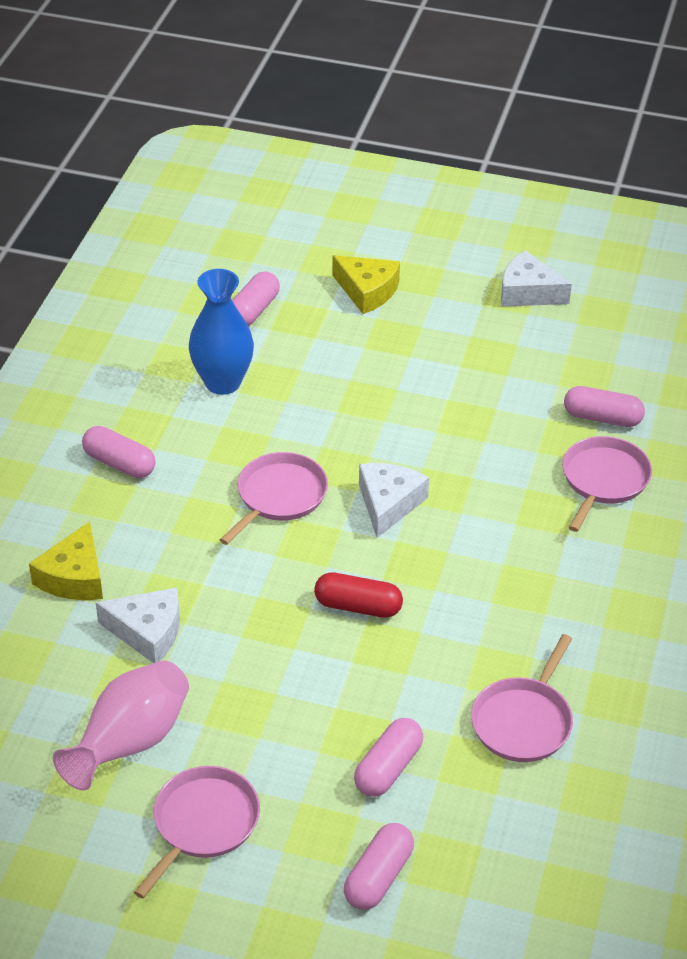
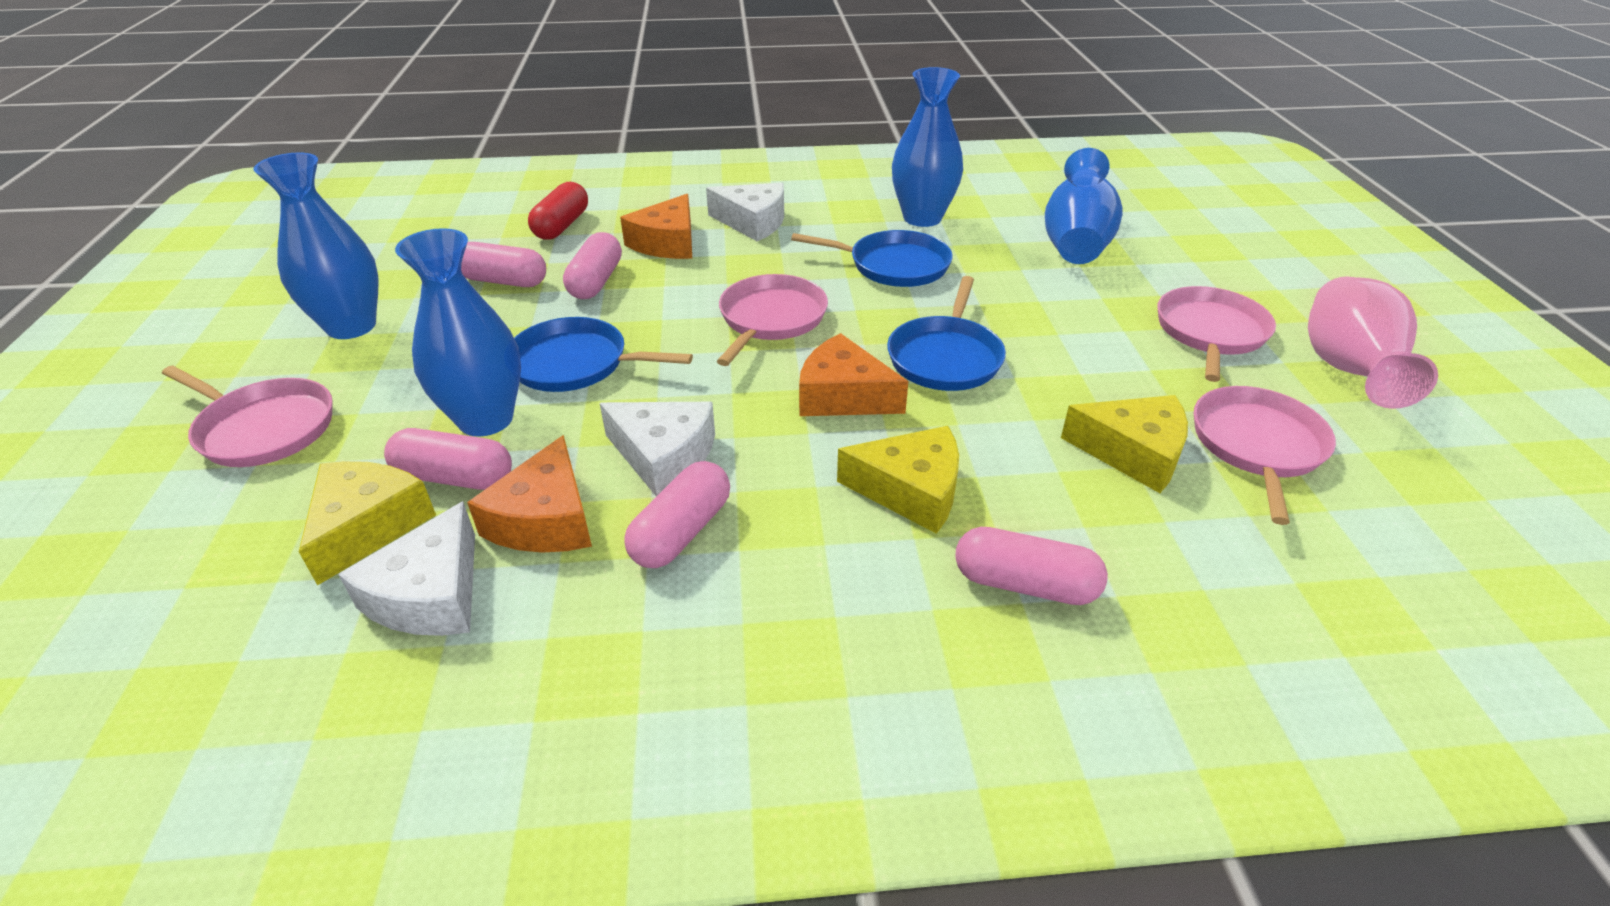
blue pan: none = 0 -> [514,317,693,392] [791,230,953,287] [887,276,1006,391] = 3
blue vase: [189,269,254,395] = 1 -> [253,153,378,339] [395,228,521,437] [892,67,963,227] [1045,148,1123,264] = 4
orange cheese: none = 0 -> [467,435,592,553] [620,194,692,259] [799,333,909,416] = 3
yellow cheese: [29,521,103,600] [332,255,400,314] = 2 -> [299,461,436,585] [837,426,959,534] [1061,395,1188,493] = 3

